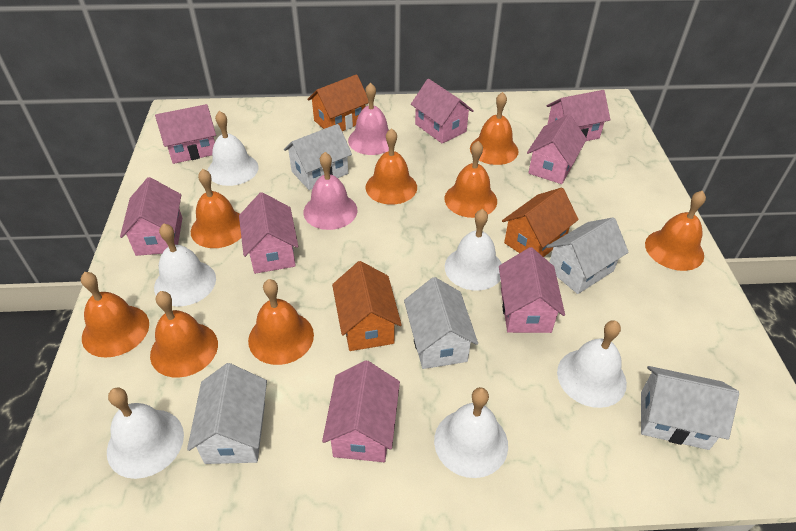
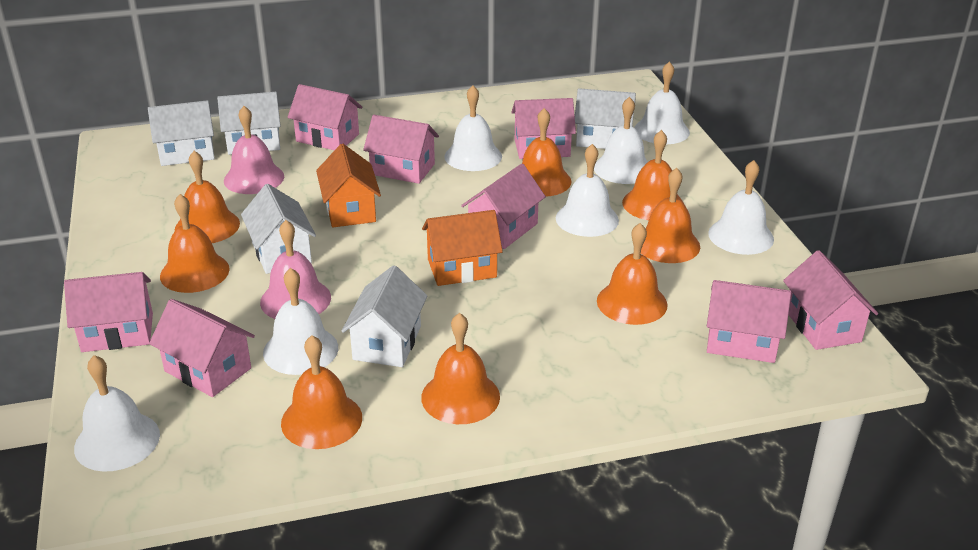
orange house: [307,74,369,131] [332,261,402,351] [502,188,579,257] = 3 -> [316,144,381,227] [422,210,503,286] = 2
white bell: [107,388,184,479] [154,223,216,306] [208,111,259,186] [434,387,508,478] [445,209,502,290] [557,320,627,408] = 6 -> [74,355,160,472] [263,268,338,375] [444,85,502,171] [556,144,619,237] [594,97,648,184] [634,61,690,144] [708,160,774,255] = 7

